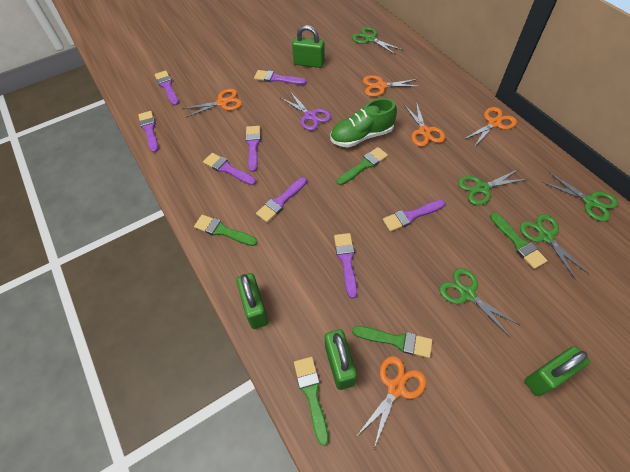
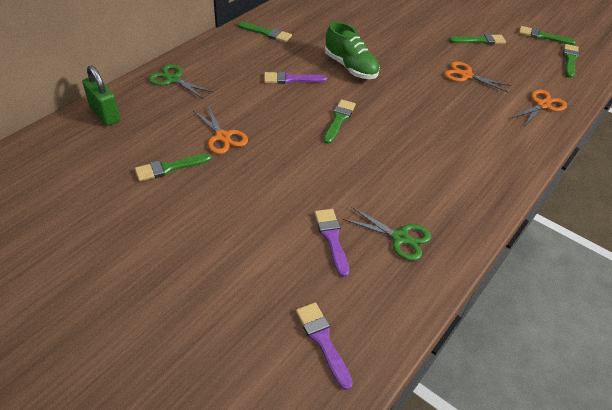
green brush: [194,215,258,246] [294,357,329,446] [337,147,388,185] [352,326,432,358] [490,212,548,269] = 5 -> [135,153,212,181] [238,22,292,42] [324,99,356,144] [449,34,506,45] [519,26,576,45] [563,44,579,78] = 6
green padlock: [236,273,268,329] [292,25,325,68] [325,329,357,390] [524,346,590,396] = 4 -> [82,66,120,126] = 1
green scissors: [352,27,403,55] [439,268,519,337] [458,169,528,205] [520,214,589,280] [542,172,618,222] = 5 -> [148,64,214,99] [343,206,431,261] = 2
orange scissors: [182,89,242,118] [357,356,426,448] [363,75,422,97] [404,102,445,147] [463,107,517,147] = 5 -> [194,105,248,154] [444,61,512,92] [512,89,567,125] = 3
purple brush: [138,111,158,153] [155,70,179,106] [203,153,256,185] [245,126,261,172] [254,70,306,85] [256,177,307,222] [334,233,357,298] [383,200,445,232] = 8 -> [264,71,327,84] [296,302,353,390] [314,209,349,277] = 3
purple scissors: [281,92,331,131] = 1 -> none = 0

